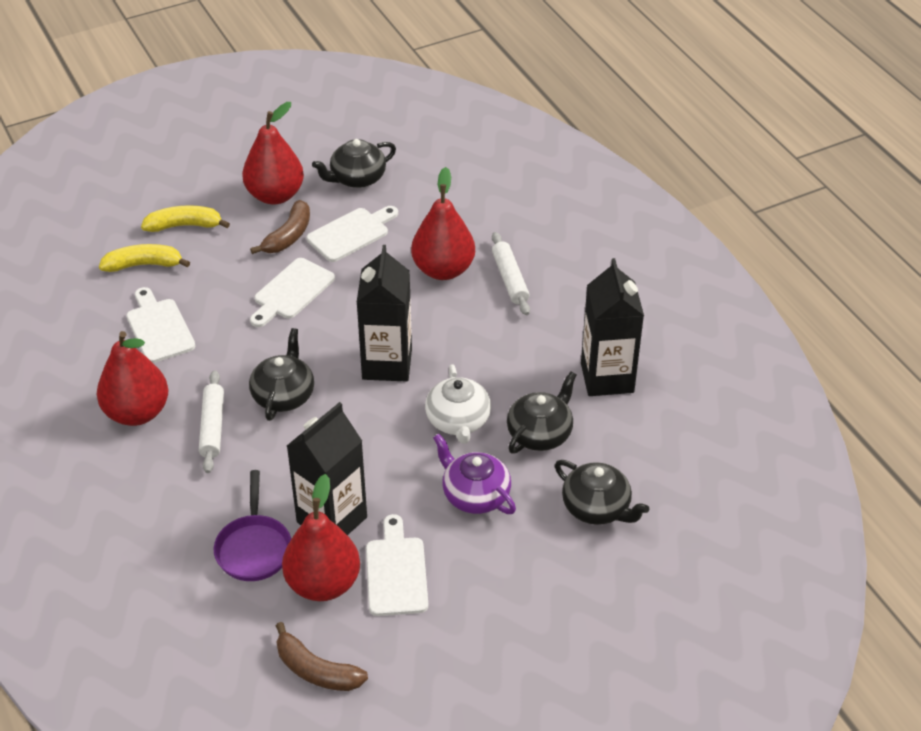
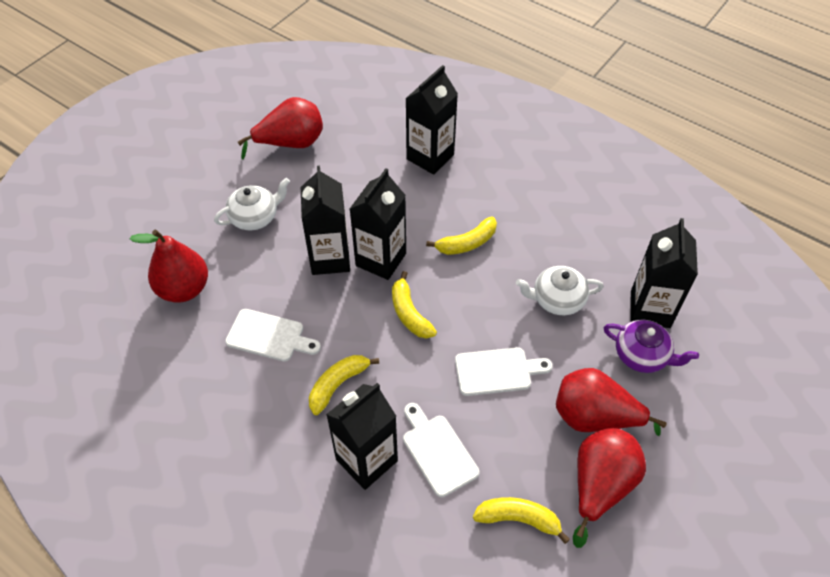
black carton: [287,402,367,535] [357,245,412,382] [581,258,644,396] = 3 -> [301,166,350,275] [326,383,398,490] [350,168,406,280] [405,65,458,175] [630,218,698,328] = 5
black teapot: [249,328,314,421] [312,139,396,188] [507,372,576,454] [555,460,649,525] = 4 -> none = 0
brown banana: [250,200,310,254] [276,622,368,691] = 2 -> none = 0
purple pan: [214,470,291,581] = 1 -> none = 0
white cutting board: [127,287,195,363] [250,258,335,327] [306,206,398,262] [366,514,428,616] = 4 -> [225,309,321,362] [403,403,479,497] [455,347,553,396] = 3
white rolling pin: [199,370,224,473] [492,232,530,315] = 2 -> none = 0
white teapot: [425,364,491,444] = 1 -> [214,178,290,230] [516,266,604,315] = 2
yellow banana: [99,244,190,272] [141,205,230,232] = 2 -> [309,355,380,415] [392,271,437,339] [426,217,497,255] [473,497,570,544] = 4

